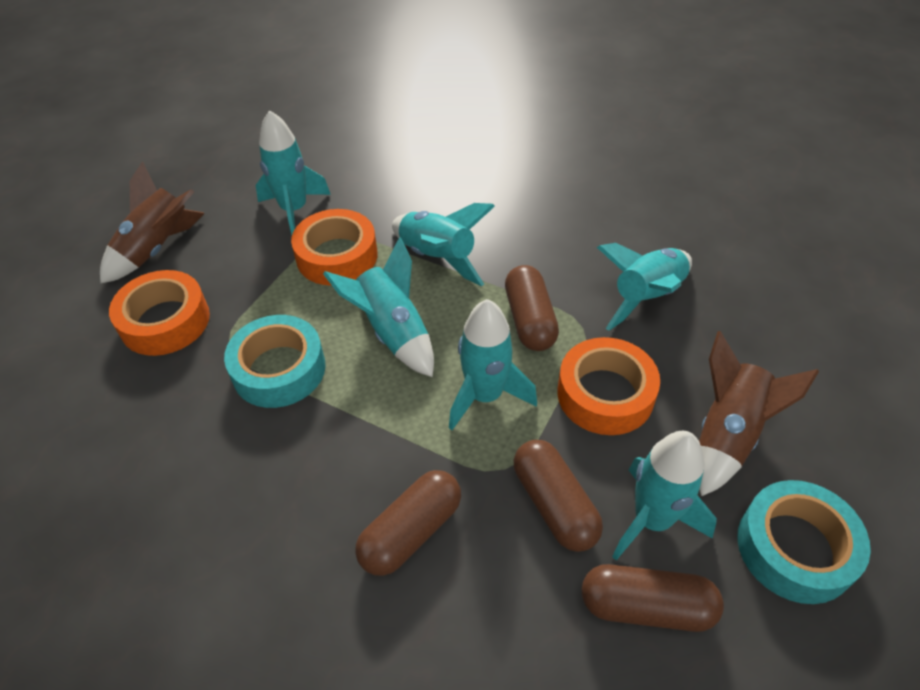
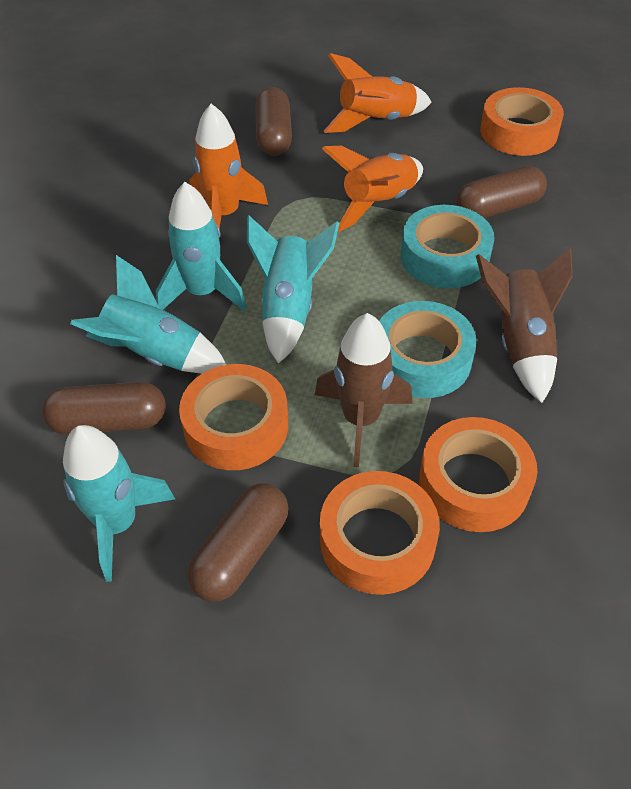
orange rocket: none = 0 -> [189,104,268,229] [322,146,423,232] [324,53,432,133] = 3
orange tape: [109,270,210,356] [291,209,378,286] [557,337,660,435] = 3 -> [179,364,288,470] [320,471,440,595] [419,417,537,532] [480,87,564,156] = 4
turquoise rocket: [256,110,331,235] [323,237,434,377] [392,203,495,286] [449,299,537,430] [597,243,692,331] [612,431,717,561] = 6 -> [63,425,175,582] [70,255,226,374] [156,182,247,311] [247,215,339,364] = 4

